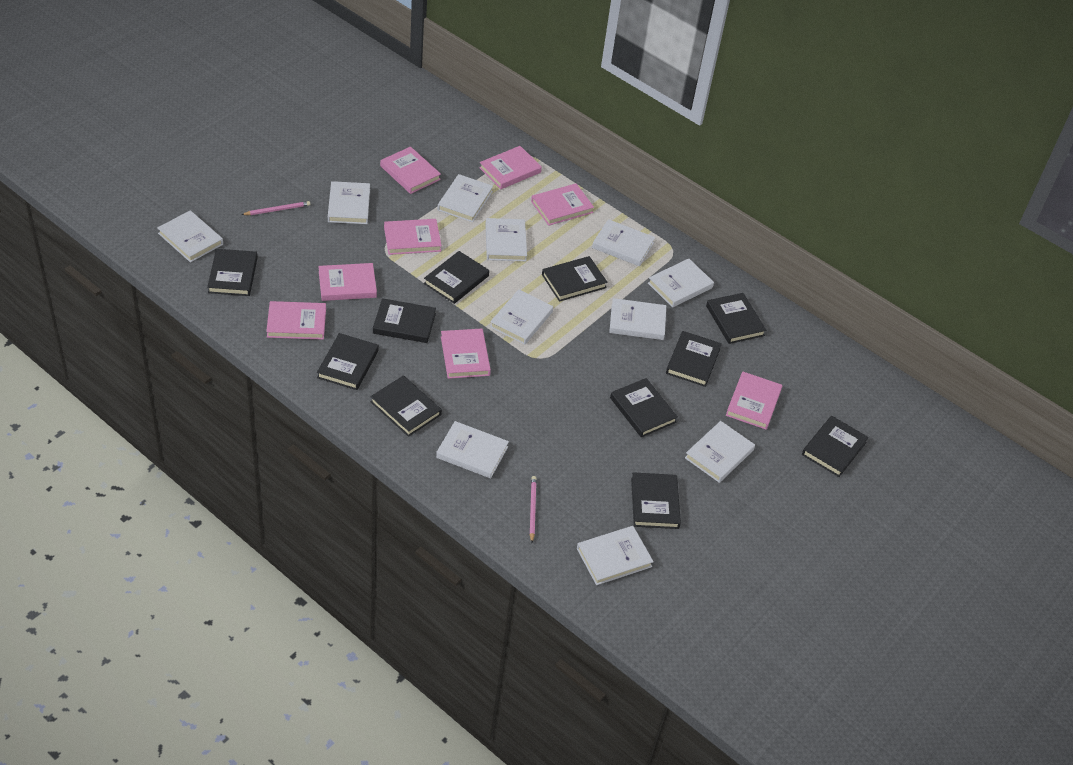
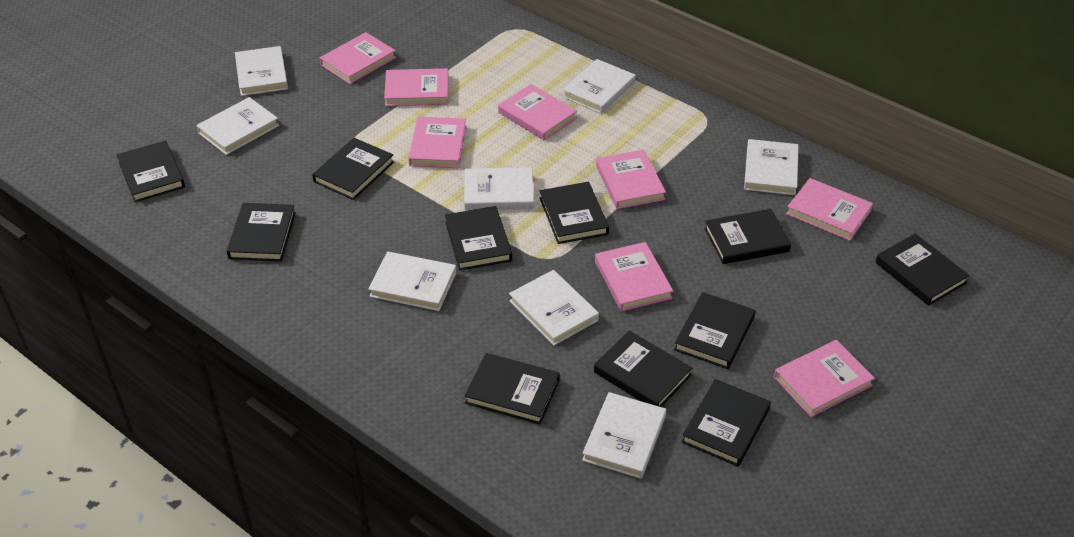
pink pencil: [241,201,310,215] [530,476,537,543] = 2 -> none = 0
white book: [157,210,223,263] [328,181,370,224] [436,421,509,478] [437,174,493,222] [486,218,527,261] [490,289,553,345] [577,526,654,585] [592,219,655,266] [609,298,666,340] [648,258,714,308] [685,421,755,483] = 11 -> [196,97,279,155] [235,46,288,96] [368,251,456,311] [464,167,534,211] [509,270,599,346] [562,59,636,114] [582,392,666,479] [744,139,799,195] = 8

